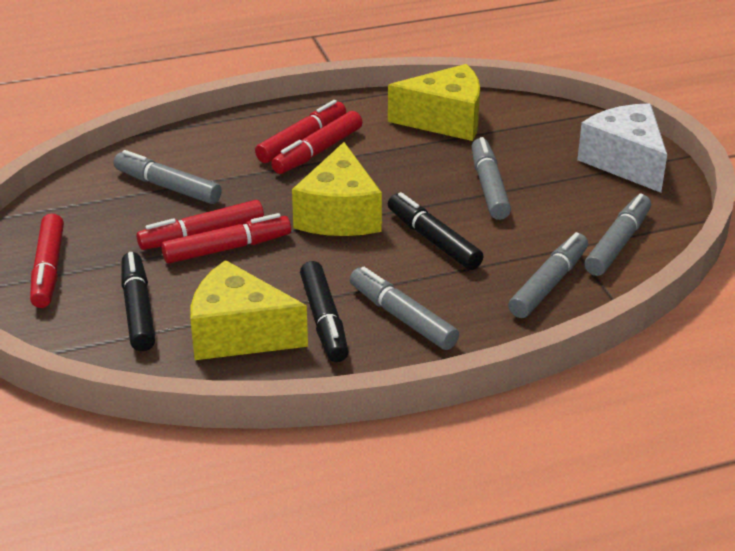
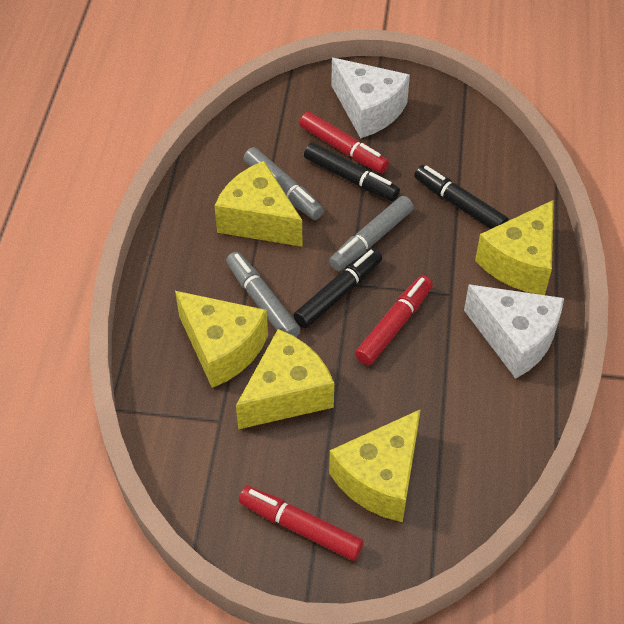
grey marker: [114,150,222,204] [350,267,459,350] [472,137,511,220] [508,232,588,318] [585,193,651,276] = 5 -> [226,252,300,337] [243,147,324,220] [329,196,414,271] = 3
red marker: [30,213,64,308] [137,200,264,250] [161,213,291,263] [255,100,346,163] [271,111,362,174] = 5 -> [239,486,364,561] [299,112,389,173] [355,276,433,366] = 3
white cheese: [577,103,667,193] = 1 -> [331,58,410,138] [464,284,564,379] = 2
yellow cheese: [190,260,308,360] [292,142,382,236] [388,64,480,141] = 3 -> [175,291,268,388] [214,161,302,247] [236,329,334,429] [329,409,421,522] [475,200,554,295] = 5

